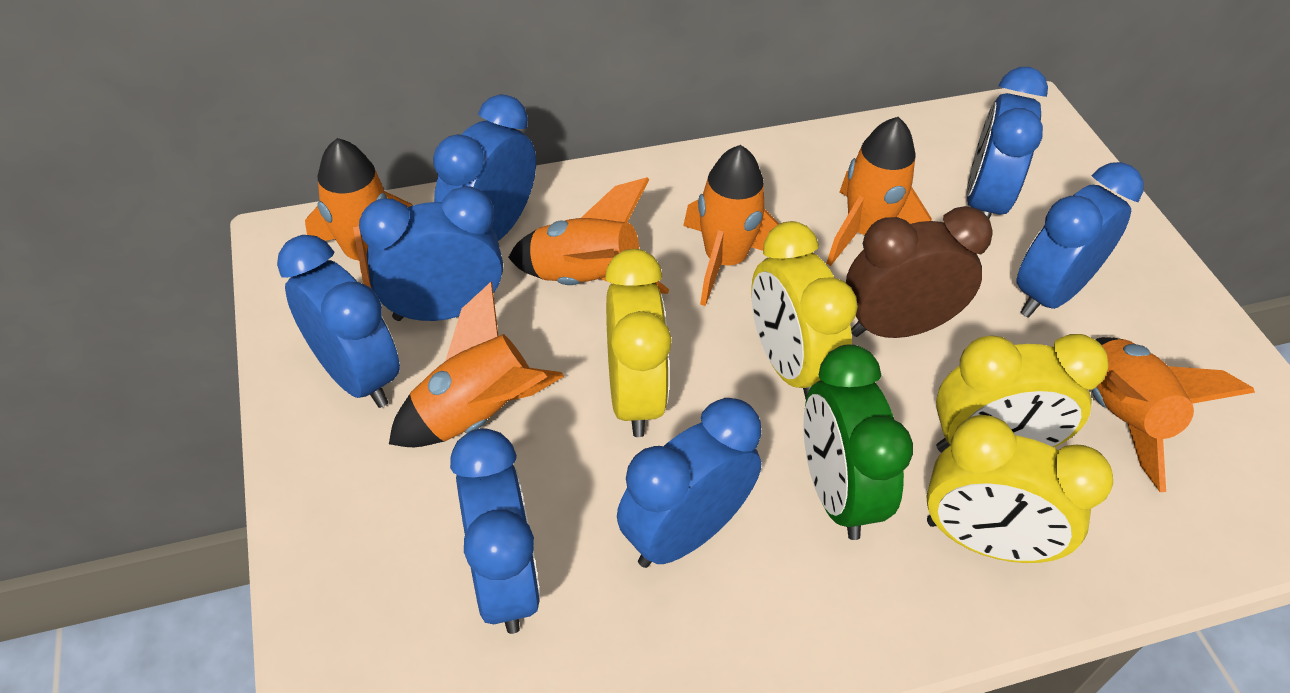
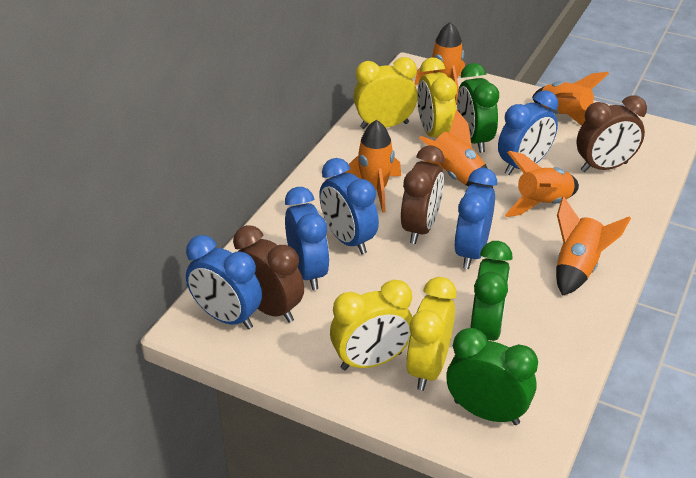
blue clock: [277,235,400,408] [359,186,503,321] [433,94,536,241] [450,428,540,634] [617,398,762,568] [966,67,1048,219] [1017,162,1144,318] = 7 -> [186,235,262,329] [285,187,330,290] [319,158,379,254] [454,168,497,269] [498,90,558,175] = 5
brown clock: [846,206,993,338] = 1 -> [233,225,304,323] [401,146,444,244] [576,95,647,172] = 3
green clock: [803,344,913,540] = 1 -> [446,328,538,425] [457,63,499,153] [470,241,513,341] = 3

